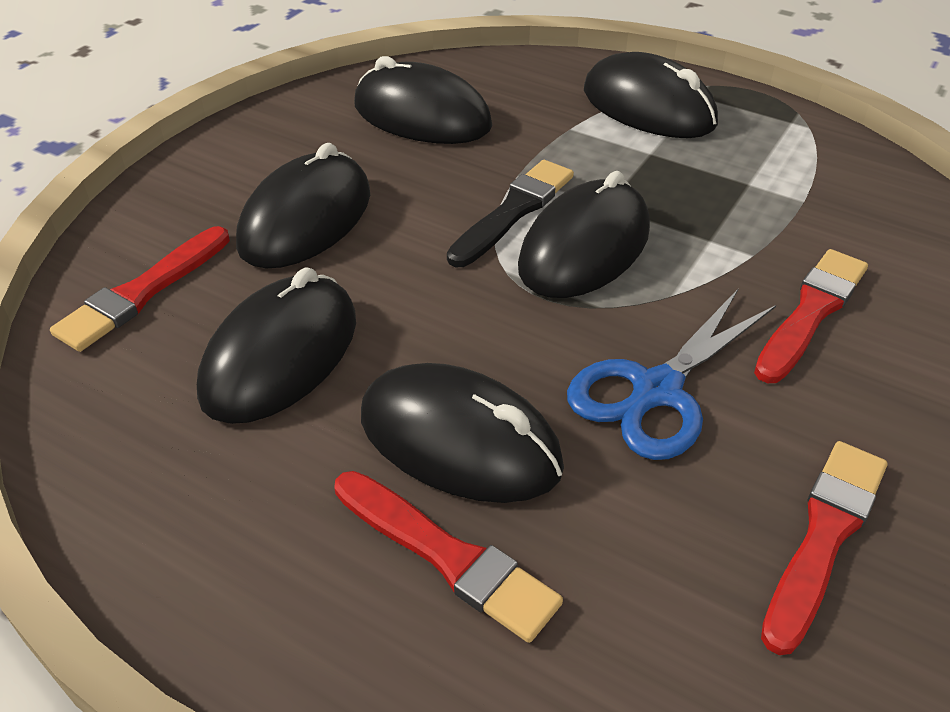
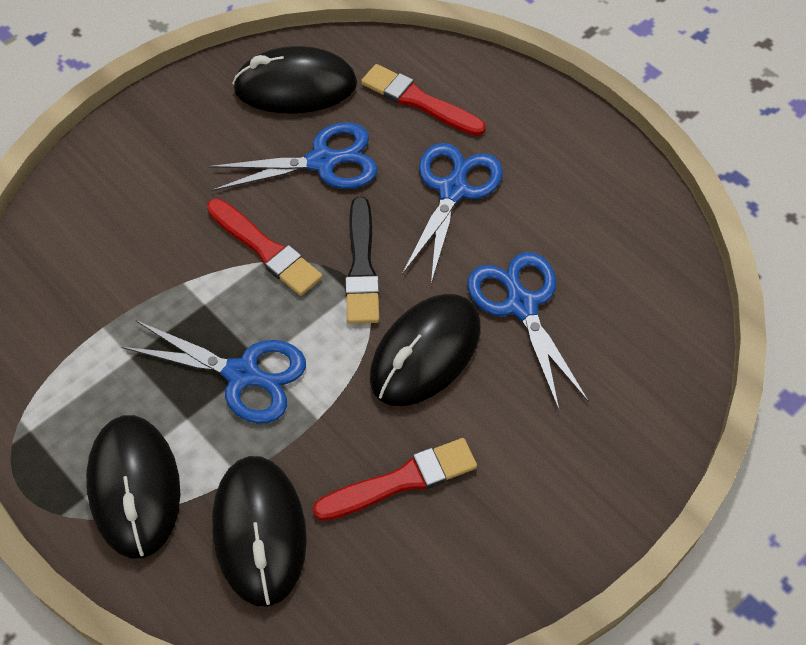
black mouse: [197,267,356,424] [236,143,370,268] [354,56,492,144] [361,363,564,503] [518,171,650,298] [584,52,718,138] = 6 -> [86,415,180,558] [212,456,307,607] [232,46,357,113] [370,294,481,406] = 4
blue scissors: [567,289,776,460] = 1 -> [121,320,306,423] [208,122,378,191] [402,143,503,283] [468,252,589,410] = 4
red brush: [50,226,230,352] [334,471,563,643] [754,249,868,383] [761,441,887,655] = 4 -> [207,198,322,296] [313,438,477,521] [361,64,486,136] = 3

